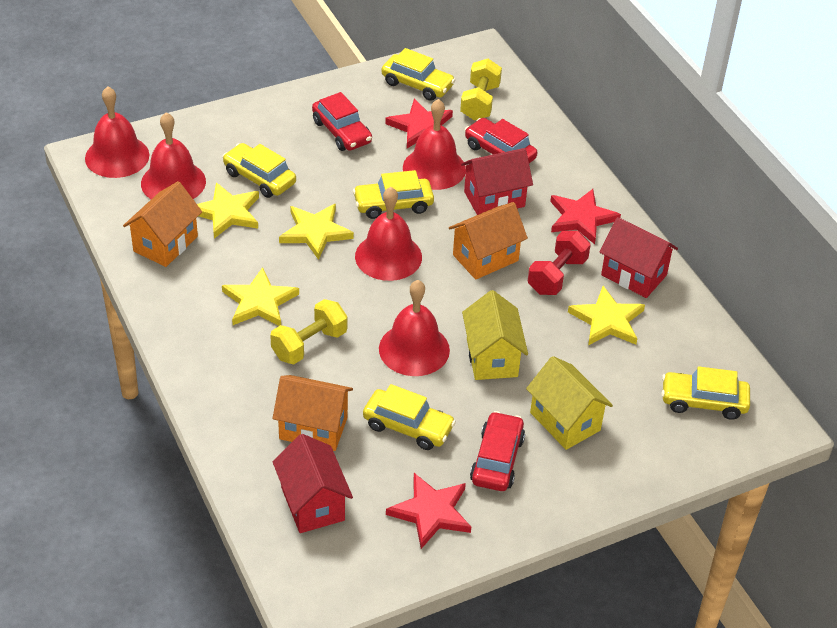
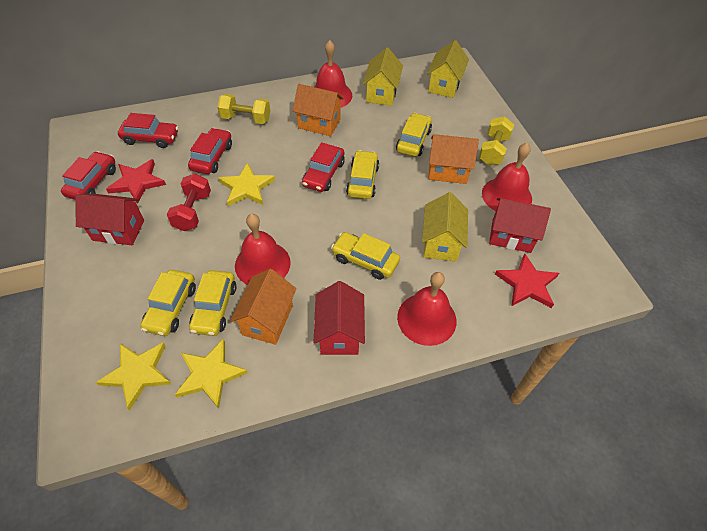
red bell: [85,86,149,178] [141,112,206,199] [355,187,422,281] [379,280,450,376] [403,99,466,190] = 5 -> [235,214,291,285] [315,40,352,108] [397,272,456,346] [482,143,532,211] = 4
red car: [312,92,372,151] [465,118,538,163] [470,411,525,491] = 3 -> [61,151,116,200] [118,113,178,148] [188,128,232,174] [302,142,345,192] = 4
red star: [385,99,453,148] [386,473,471,549] [550,189,621,244] = 3 -> [106,159,166,204] [495,254,559,308] = 2
yellow house: [462,290,528,380] [526,356,613,450] = 2 -> [363,48,403,106] [422,192,468,262] [427,40,469,98] = 3
yellow star: [197,182,259,239] [222,267,299,326] [279,204,354,260] [568,286,645,346] = 4 -> [96,343,171,410] [175,339,248,409] [219,162,275,206] = 3

